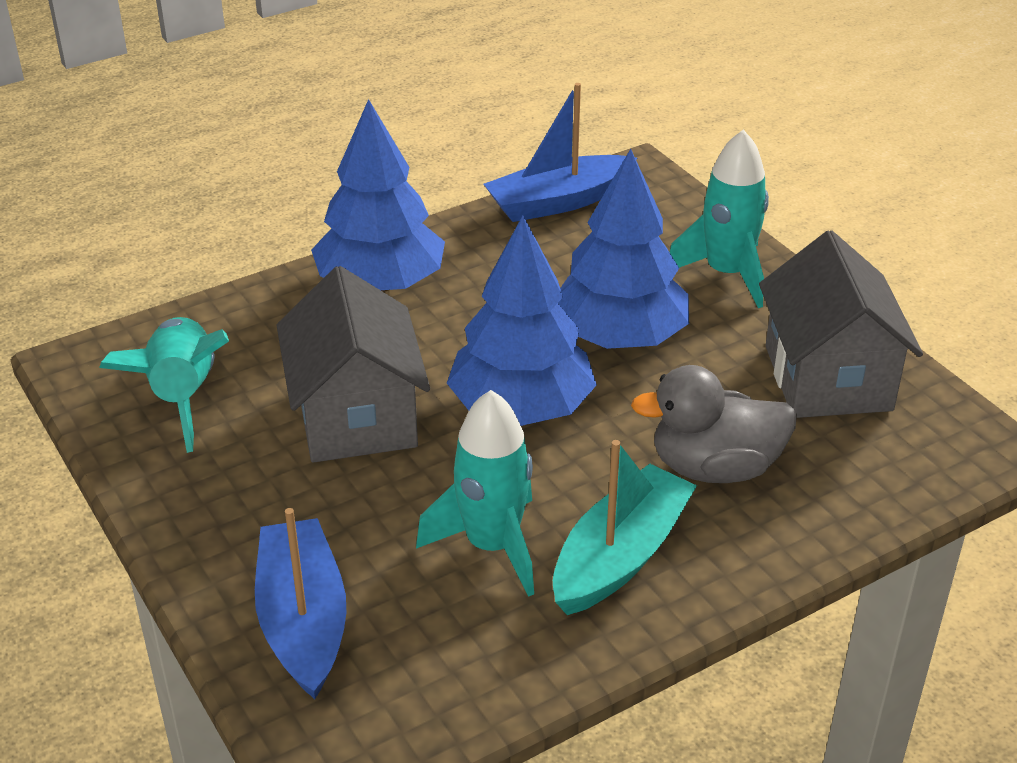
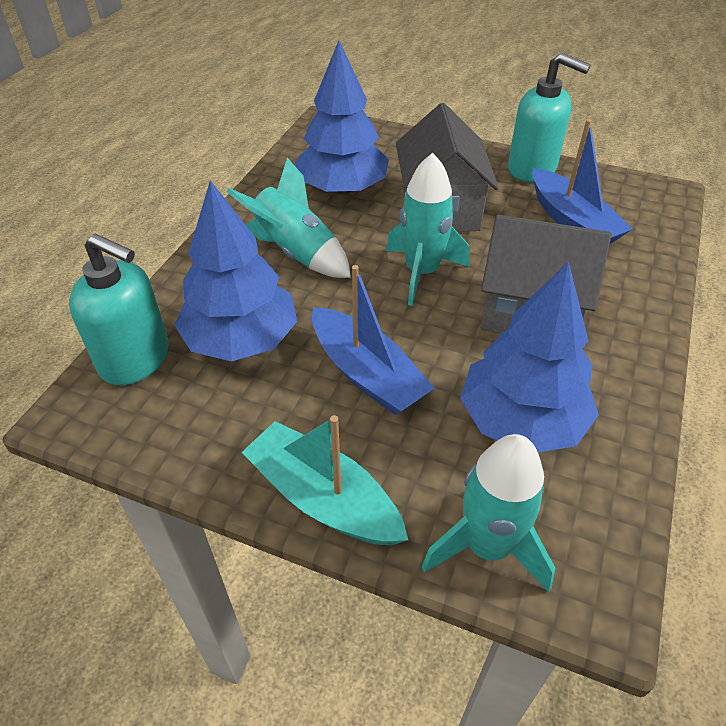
grey duck: [631,365,797,483] = 1 -> none = 0
turquoise soap dispenser: none = 0 -> [69,234,169,385] [508,53,591,183] = 2

